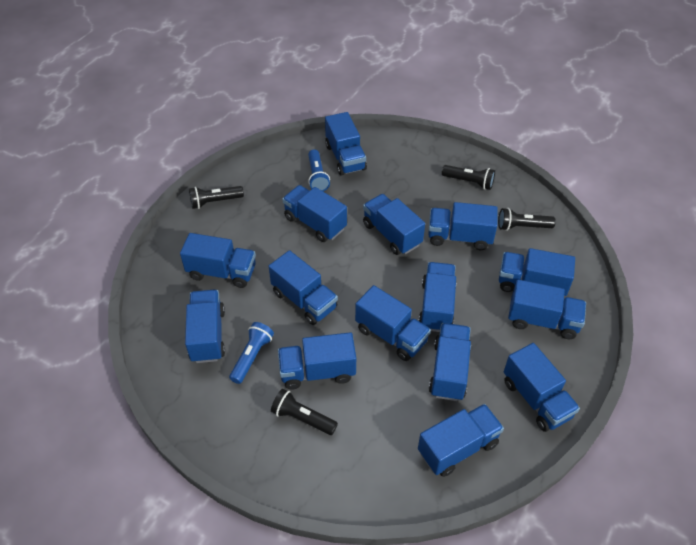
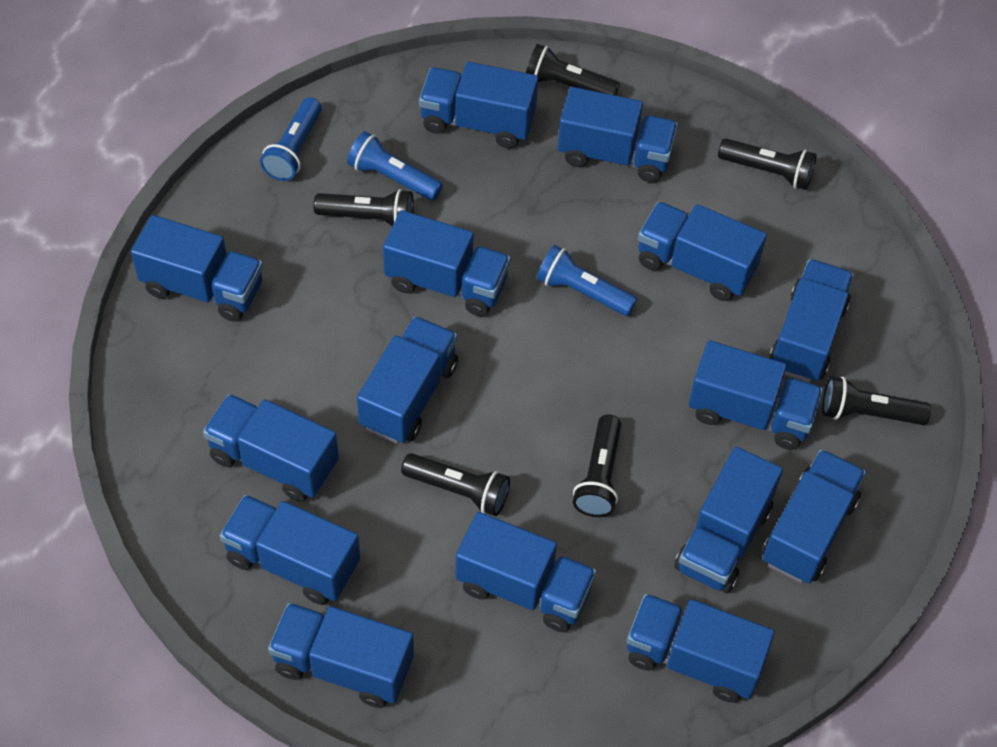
black flashlight: [189,186,244,209] [271,389,338,435] [442,165,495,190] [498,208,556,231] = 4 -> [314,189,414,226] [401,453,510,516] [526,44,620,96] [573,414,621,517] [718,139,817,190] [822,376,931,425] = 6
blue flashlight: [229,322,274,384] [308,149,330,191] = 2 -> [260,97,322,181] [347,131,443,201] [537,245,637,316] = 3

